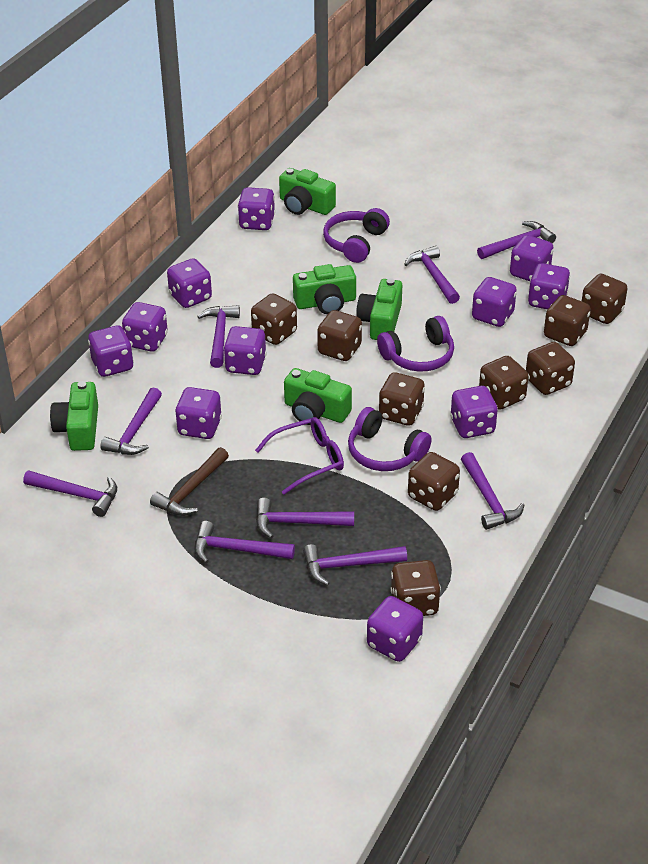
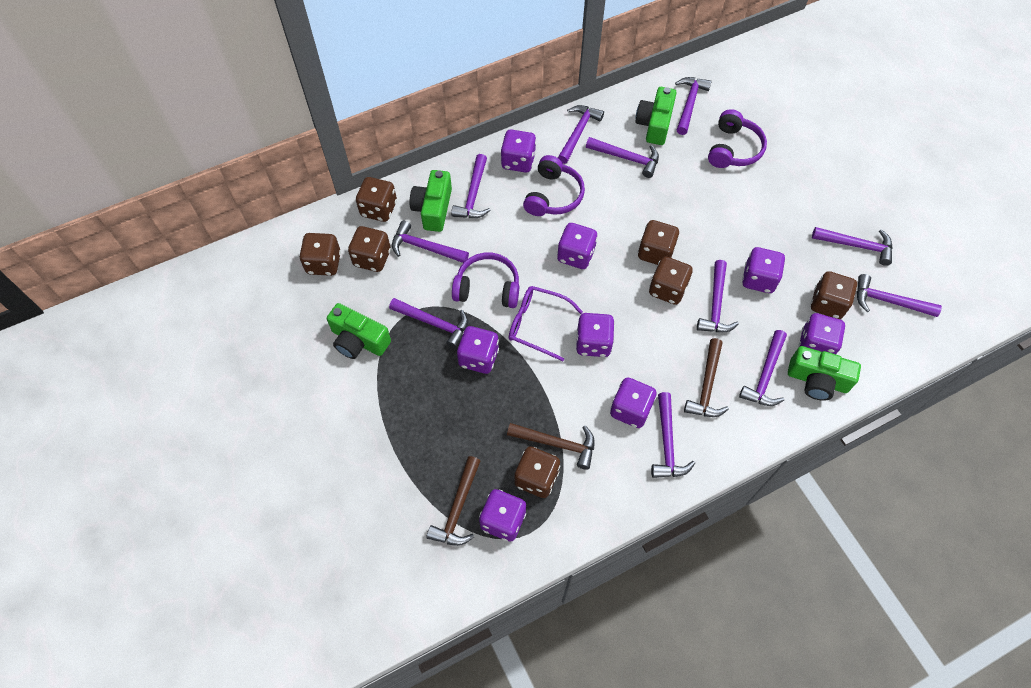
brown dice: [251,293,297,345] [317,310,362,361] [379,372,425,426] [391,560,441,616] [408,452,460,511] [479,356,528,410] [526,342,575,395] [544,295,591,346] [582,274,628,324] = 9 -> [299,233,341,276] [348,226,391,272] [356,177,397,222] [514,447,560,498] [638,220,679,265] [649,257,693,305] [811,271,857,319] = 7
brown hammer: [150,447,229,516] = 1 -> [427,456,480,546] [507,423,595,470] [684,338,729,417] = 3
green camera: [50,381,98,451] [279,168,336,215] [284,368,352,425] [293,264,356,314] [356,278,402,340] = 5 -> [327,303,391,359] [410,170,452,232] [635,87,676,145] [788,346,861,401] = 4
purple dice: [88,325,134,377] [122,302,168,351] [167,258,212,308] [175,387,222,439] [223,326,267,375] [238,187,275,230] [367,596,423,662] [450,386,498,438] [472,277,517,327] [510,235,553,281] [528,263,570,309] = 11 -> [457,326,499,374] [479,489,526,541] [501,130,536,173] [557,223,598,269] [576,313,615,357] [610,377,657,428] [742,247,785,293] [799,313,845,354] = 8
purple hammer: [23,471,117,517] [100,387,162,455] [195,521,295,563] [197,305,240,368] [256,498,354,538] [303,544,407,586] [404,246,460,304] [461,452,525,530] [477,221,556,259] = 9 -> [389,298,468,349] [392,221,469,263] [451,154,491,218] [558,105,604,164] [586,137,659,178] [651,392,695,478] [675,77,712,135] [697,260,739,332] [739,330,787,406] [812,227,893,266] [857,274,942,317] = 11

